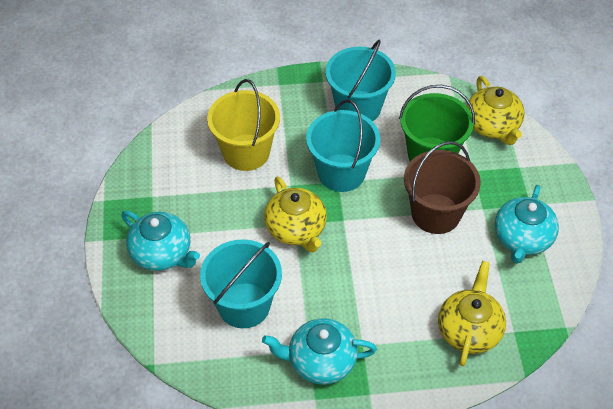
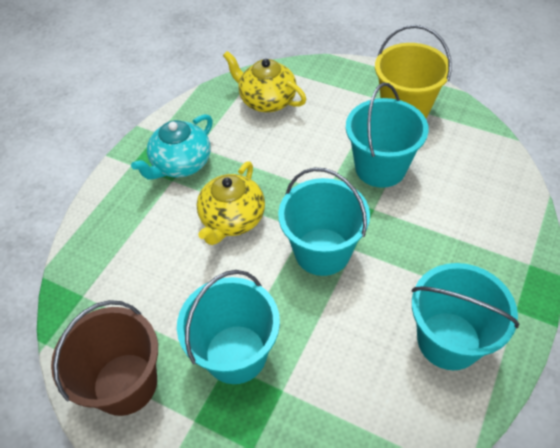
green bucket: [399,85,475,161] = 1 -> none = 0
turquoise bucket: [200,239,282,328] [306,99,380,192] [325,40,396,121] = 3 -> [177,270,280,384] [278,167,370,276] [346,83,429,188] [412,263,519,370] = 4
turquoise teapot: [122,211,200,271] [262,318,377,385] [495,185,559,264] = 3 -> [131,114,213,180] = 1
yellow teapot: [264,177,327,253] [438,261,506,366] [467,76,525,145] = 3 -> [197,162,265,245] [223,51,306,112] = 2

